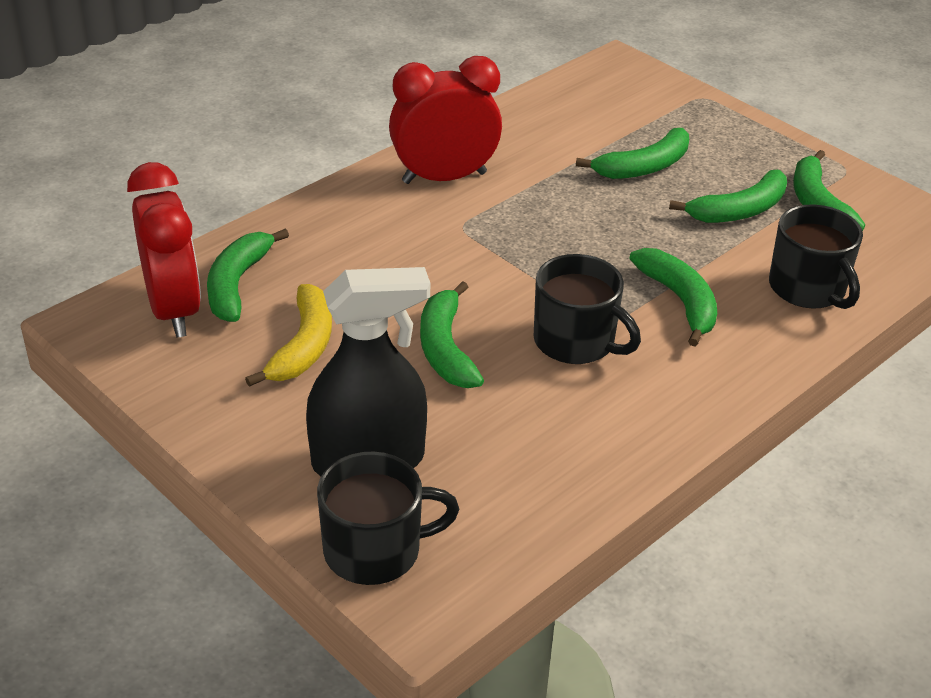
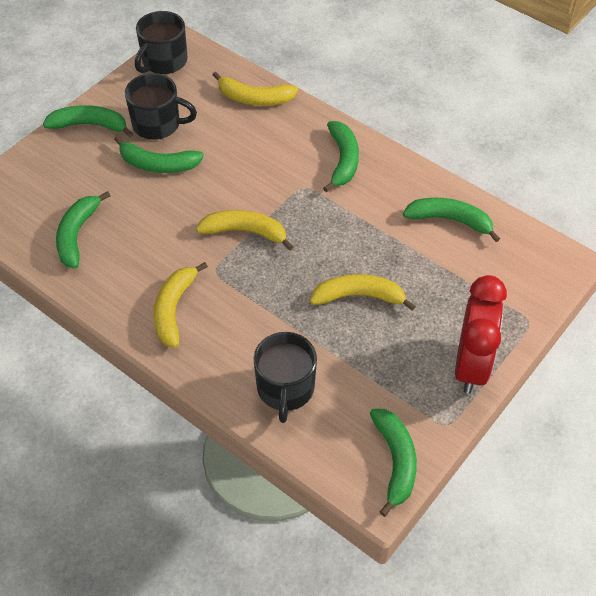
black spray bottle: [306,267,430,476] = 1 -> none = 0
red clock: [127,162,201,337] [389,56,502,184] = 2 -> [455,275,507,394] = 1
yellow banana: [245,284,332,387] = 1 -> [154,262,208,348] [196,210,294,251] [213,72,298,106] [310,274,416,311] = 4

